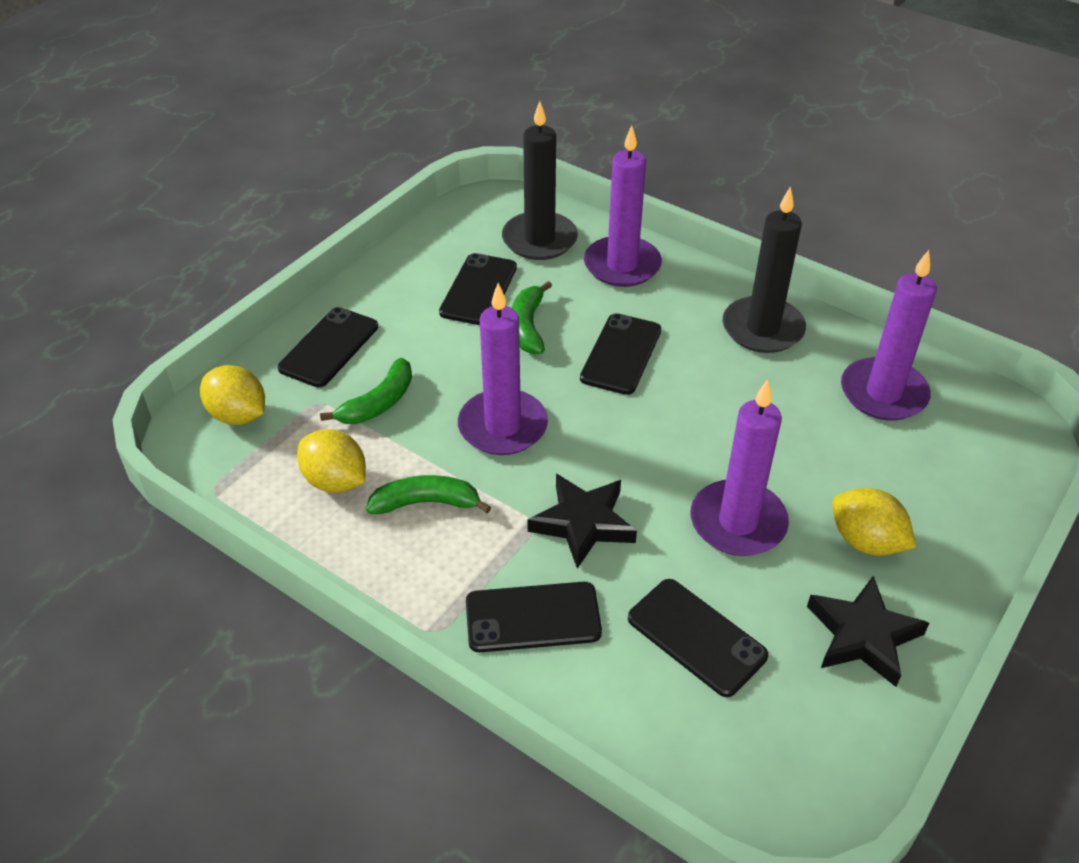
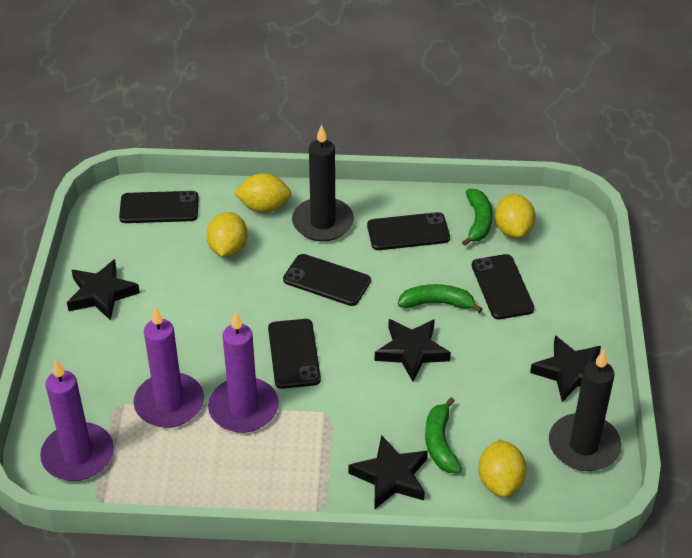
black star: [528,474,637,569] [807,576,929,687] = 2 -> [67,259,140,321] [349,435,428,509] [375,319,451,381] [530,336,601,402] = 4
purple candle: [458,283,548,455] [584,126,662,287] [691,379,789,556] [841,250,937,421] = 4 -> [40,359,114,481] [133,306,204,428] [208,311,279,433] = 3
yellow lemon: [200,365,265,425] [297,429,366,493] [832,488,916,556] = 3 -> [206,212,248,257] [234,173,292,213] [479,440,527,497] [495,194,536,238] = 4

